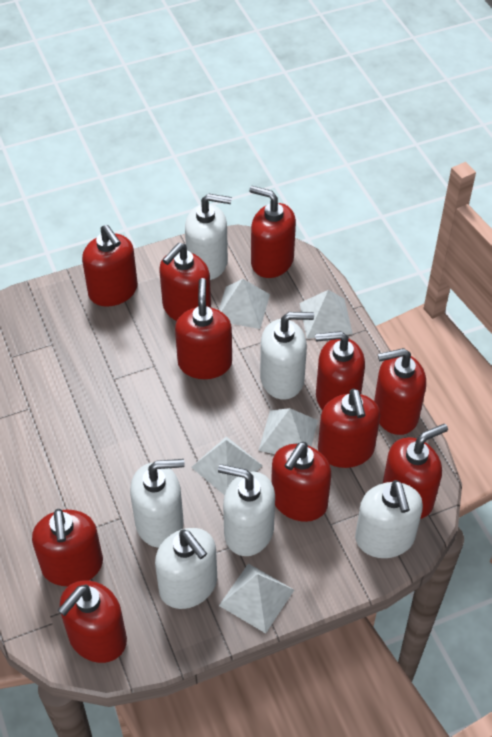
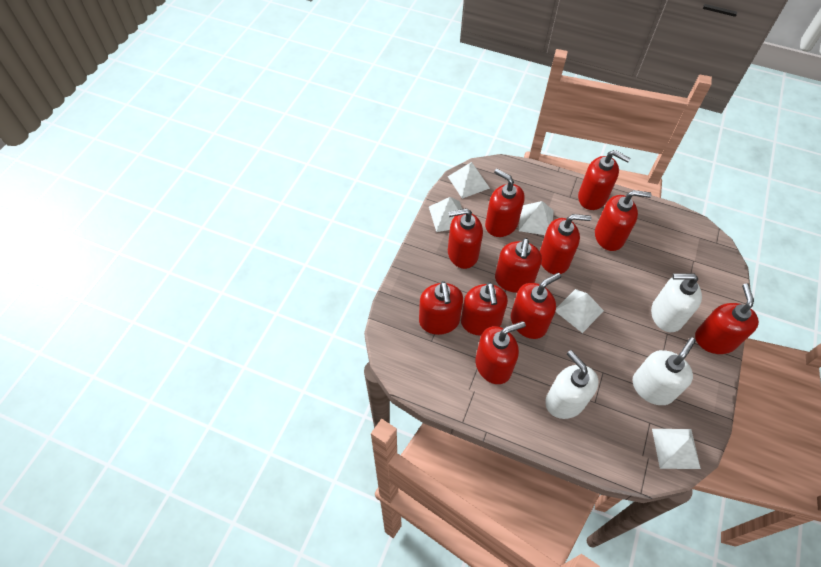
white soap dispenser: [130,459,185,548] [155,528,217,609] [185,193,232,280] [218,464,275,556] [260,312,314,400] [355,480,423,558] = 6 -> [545,350,599,419] [633,337,696,405] [651,273,702,332] = 3

